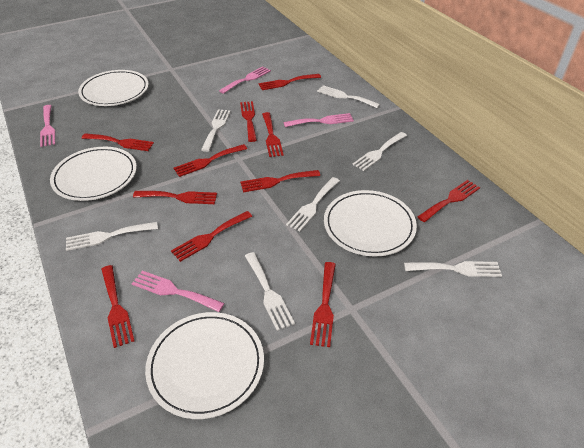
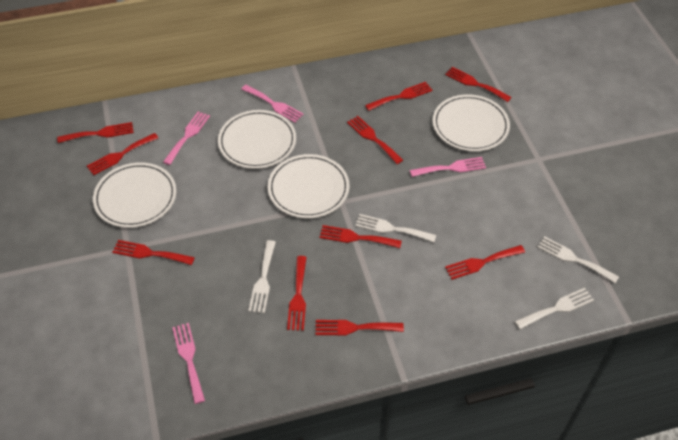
red fork: [81,133,154,151] [101,265,134,348] [133,191,217,204] [171,211,252,262] [174,144,247,177] [240,101,257,142] [240,170,320,192] [259,74,321,90] [262,112,284,157] [310,262,336,347] [418,180,480,222] = 11 -> [57,122,134,143] [87,133,158,175] [112,240,195,265] [287,256,307,331] [316,320,404,335] [320,225,402,248] [347,116,403,164] [365,82,433,111] [445,67,511,102] [445,245,525,280] = 10
white fork: [66,222,158,251] [201,109,231,152] [245,252,295,331] [286,177,340,231] [317,85,380,108] [352,132,407,171] [404,261,502,277] = 7 -> [248,240,276,313] [355,214,436,242] [515,288,594,329] [537,236,619,283] = 4

